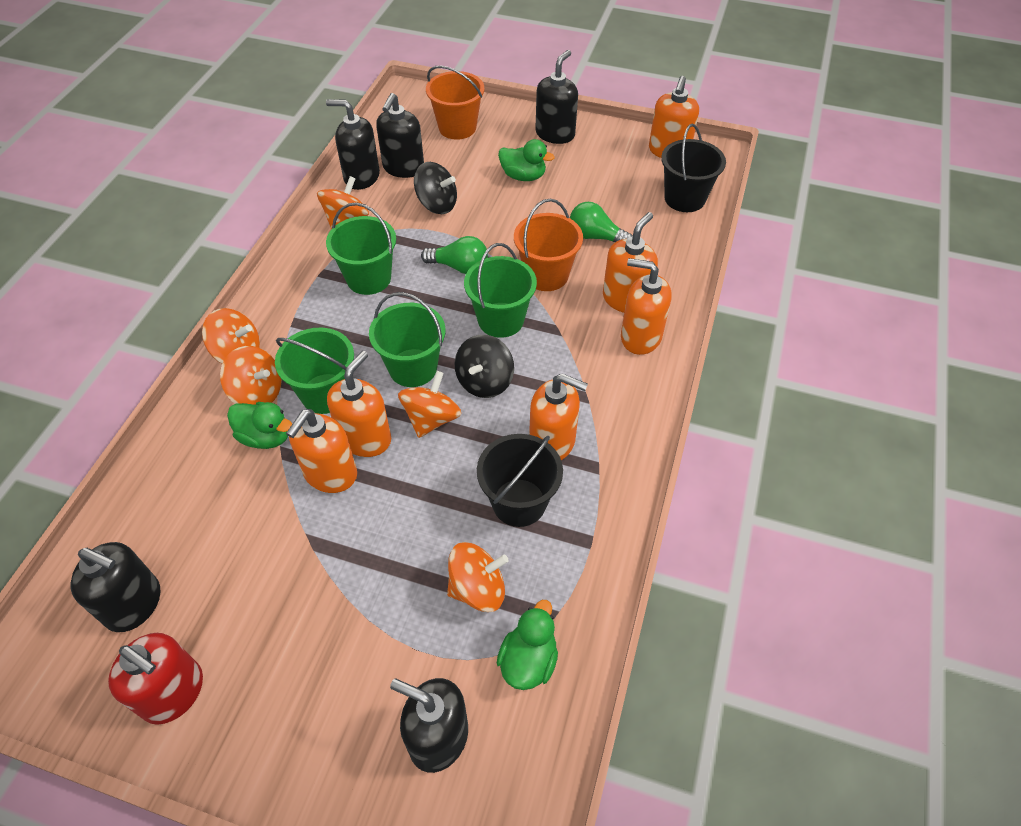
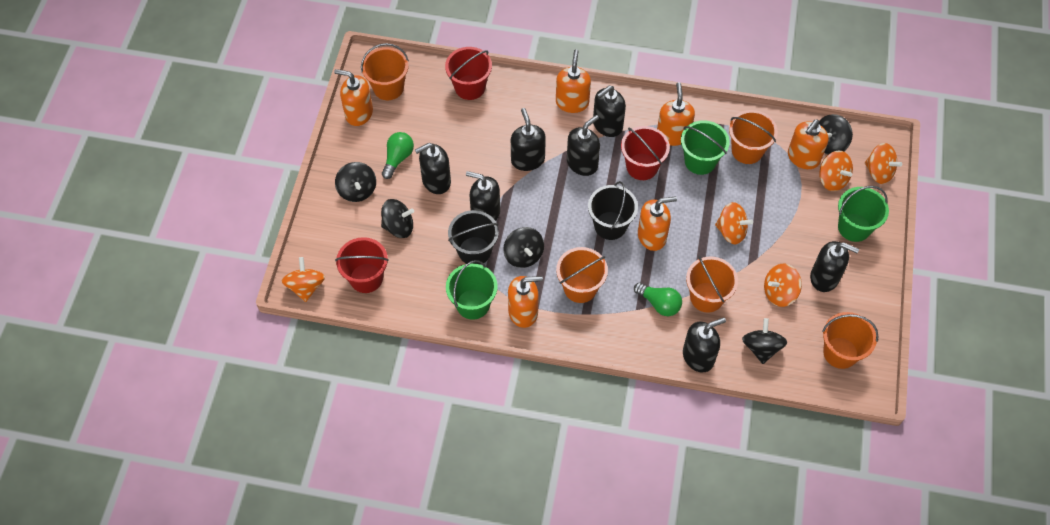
black soap dispenser: [71,542,160,632] [326,99,380,190] [376,93,424,178] [390,678,468,773] [535,50,578,144] = 5 -> [415,143,451,194] [466,171,500,221] [511,108,546,171] [567,115,600,176] [593,86,626,137] [683,317,726,372] [810,241,859,292] = 7
black spinning top: [414,162,457,214] [455,335,514,398] = 2 -> [335,162,376,202] [381,199,414,238] [503,227,544,268] [742,318,787,364] [819,114,853,154] = 5
green bucket: [275,328,354,414] [326,202,396,295] [369,292,446,387] [464,243,537,338] = 4 -> [446,260,498,320] [681,120,730,175] [838,186,889,242] = 3
green duck: [227,402,292,449] [497,600,558,690] [498,139,555,181] = 3 -> none = 0
orange bucket: [426,65,484,140] [514,199,583,291] = 2 -> [361,43,409,100] [556,247,608,303] [686,256,738,313] [729,110,778,164] [822,312,878,369] = 5
red bucket: none = 0 -> [335,237,389,293] [445,47,492,100] [621,126,670,180] = 3
red soap dispenser: [108,633,203,725] = 1 -> none = 0

